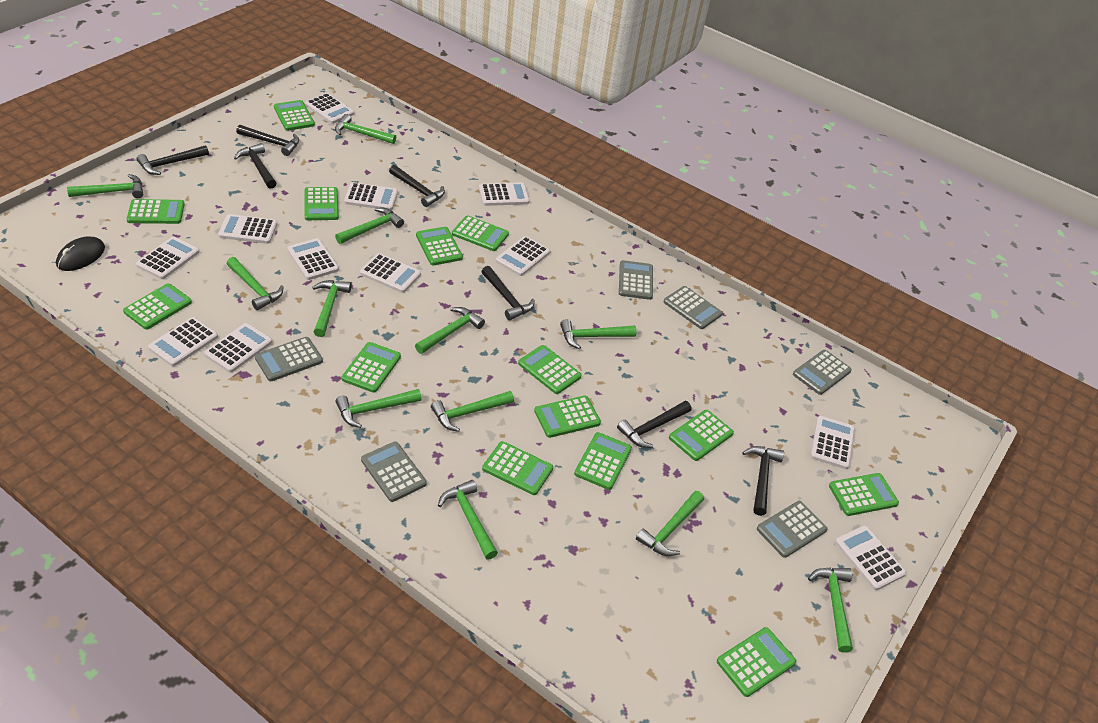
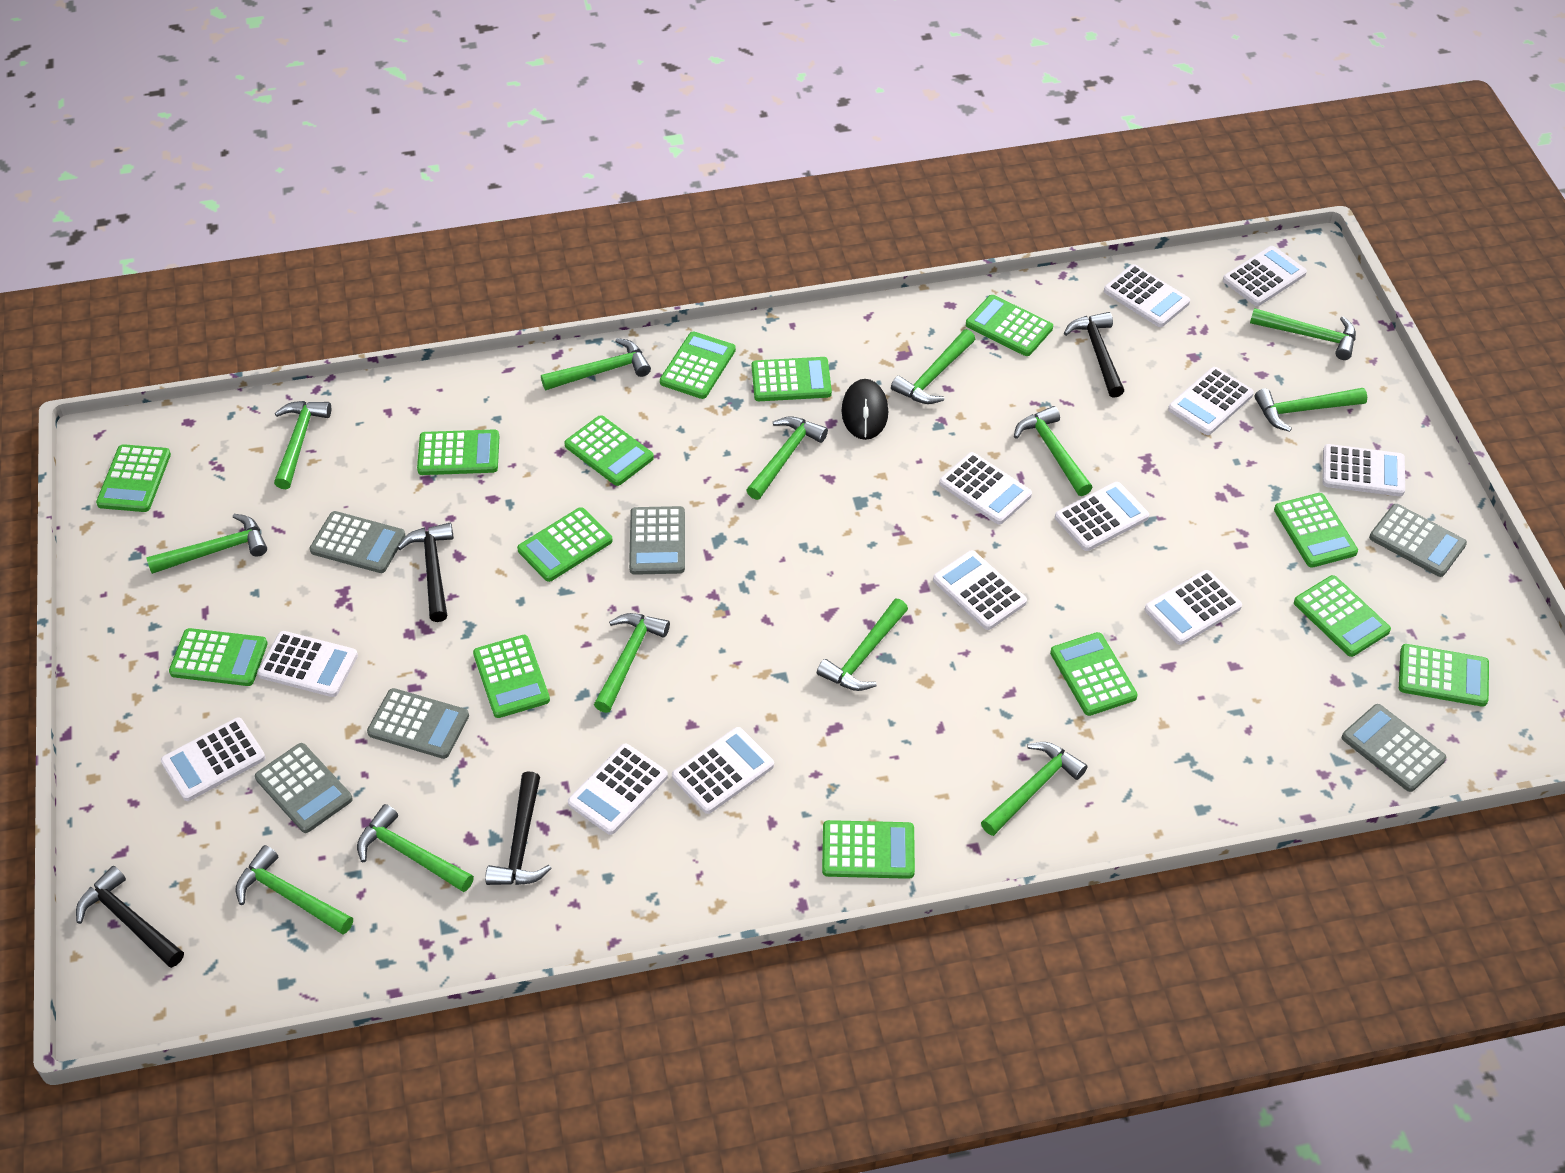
black hammer: [137,145,209,175] [234,143,276,189] [236,125,299,156] [389,165,445,207] [481,266,535,320] [617,401,692,448] [742,446,784,516] = 7 -> [76,866,184,968] [397,523,454,622] [485,771,552,885] [1064,312,1124,398] = 4
green hammer: [67,174,143,198] [227,257,283,310] [312,280,351,337] [335,114,396,144] [335,208,404,244] [335,389,422,428] [415,307,485,354] [431,391,514,432] [438,480,498,560] [560,319,637,349] [636,491,704,556] [808,568,853,653] = 12 -> [146,514,267,574] [236,845,353,934] [274,401,331,489] [357,804,474,892] [541,338,651,390] [594,613,670,713] [746,416,828,500] [817,599,908,691] [891,329,975,404] [981,742,1087,836] [1014,406,1093,496] [1250,308,1356,360] [1255,388,1367,432] = 13

